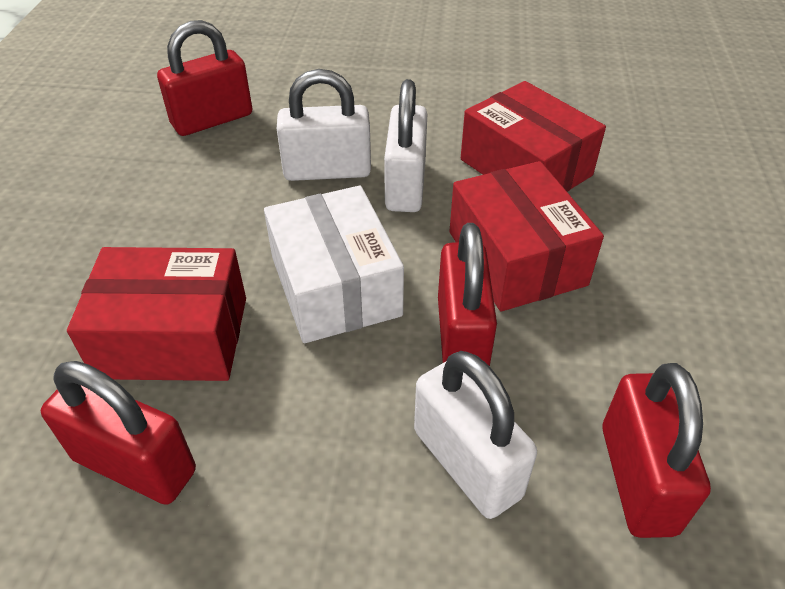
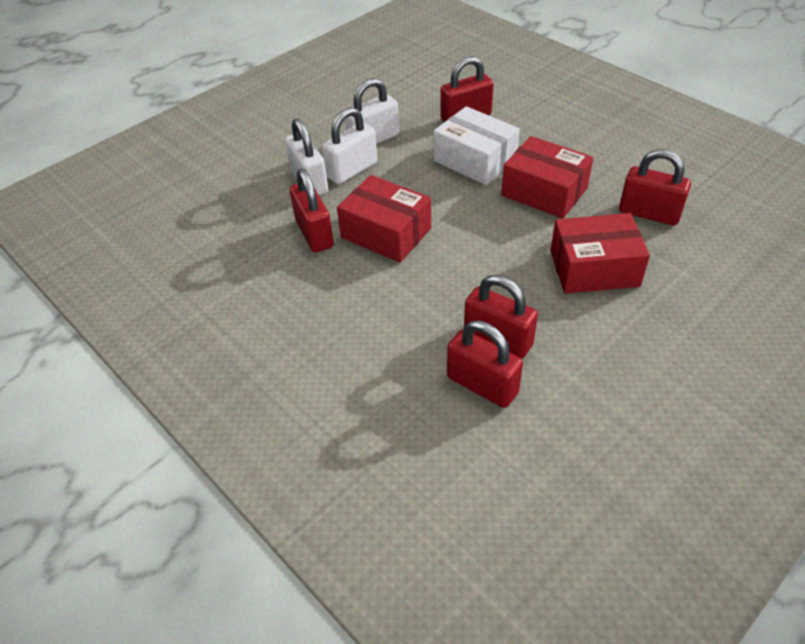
red padlock: [41,361,196,505] [157,20,252,136] [438,223,497,366] [602,363,711,538] = 4 -> [290,169,334,253] [441,56,494,122] [447,321,523,408] [464,275,538,359] [619,149,691,226] = 5

